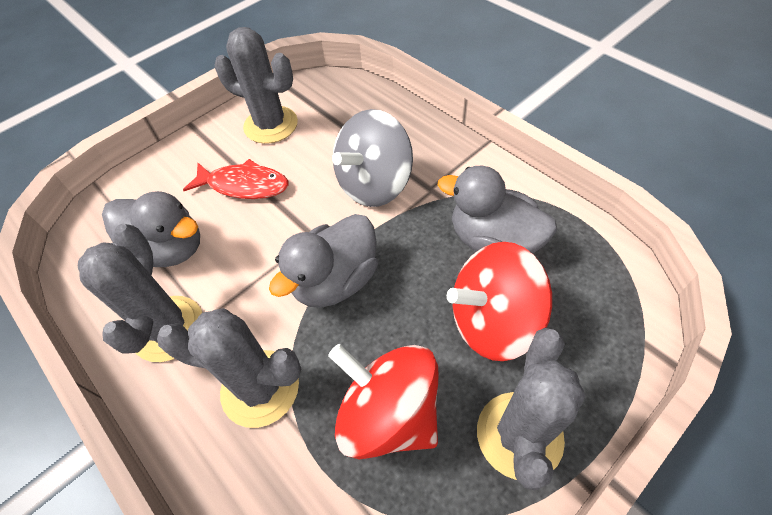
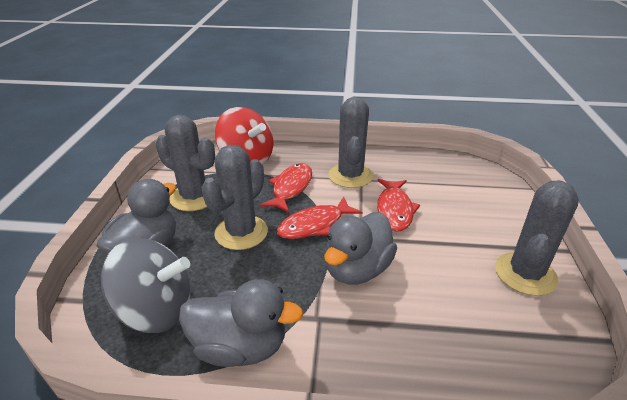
red fish: [183,159,288,199] = 1 -> [260,163,312,213] [276,197,362,239] [377,179,420,232] = 3
red spinning top: [328,344,438,459] [447,242,552,361] = 2 -> [215,107,273,165] = 1

